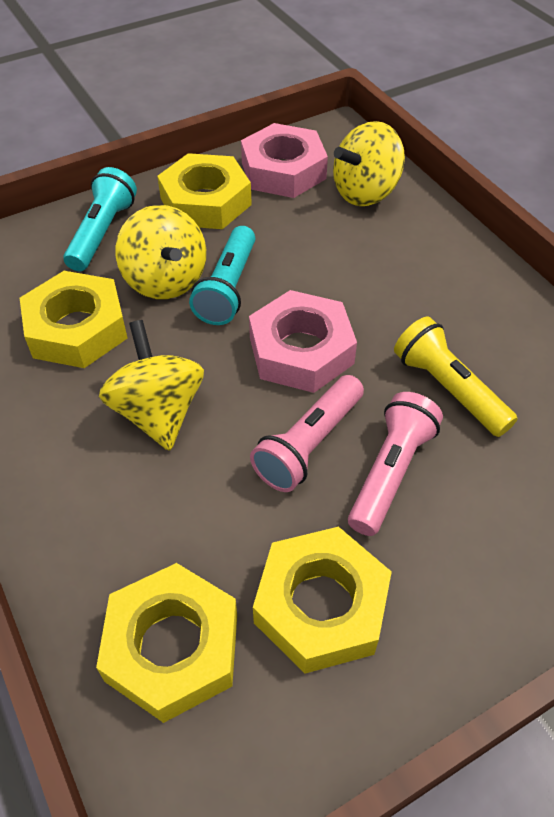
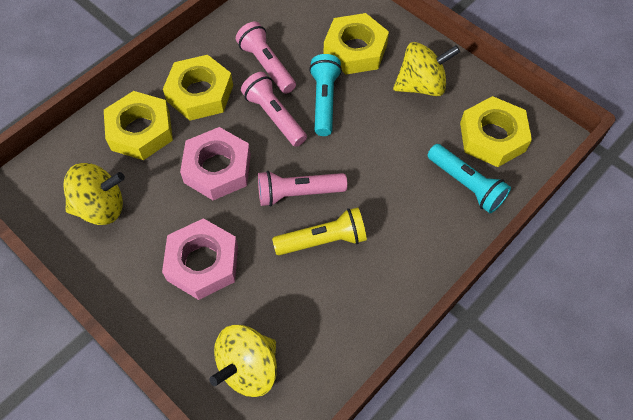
pink flashlight: [250,375,364,492] [348,392,443,536] = 2 -> [236,22,296,94] [241,72,307,147] [258,171,348,207] = 3

